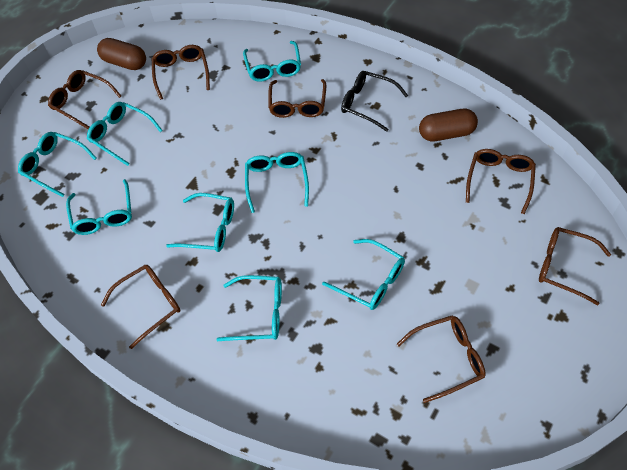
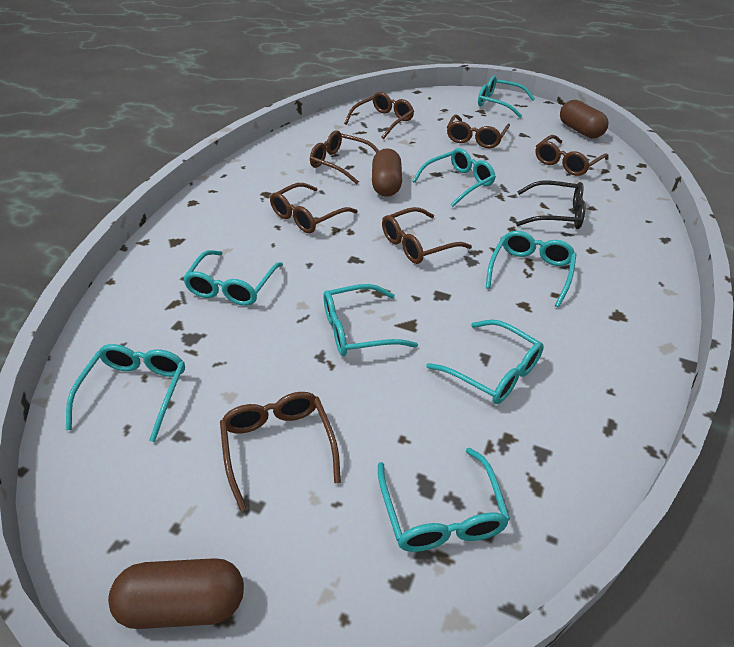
brown capsule: [97,38,146,70] [419,109,478,142] = 2 -> [108,558,244,629] [372,148,402,197] [560,100,608,138] = 3

